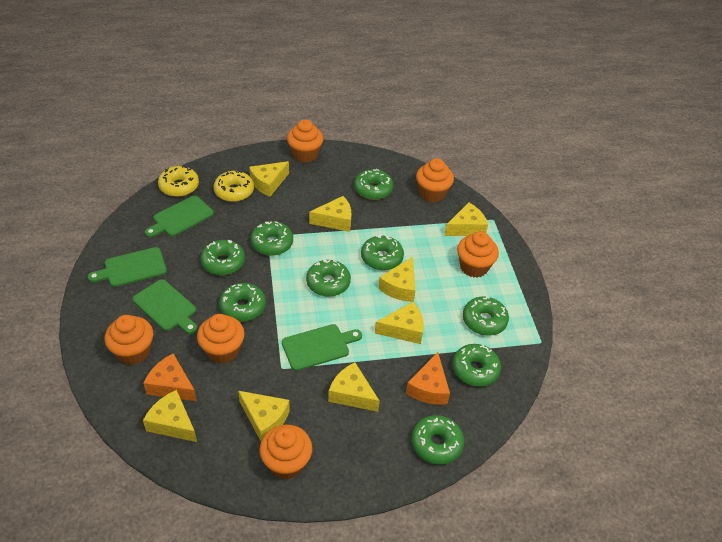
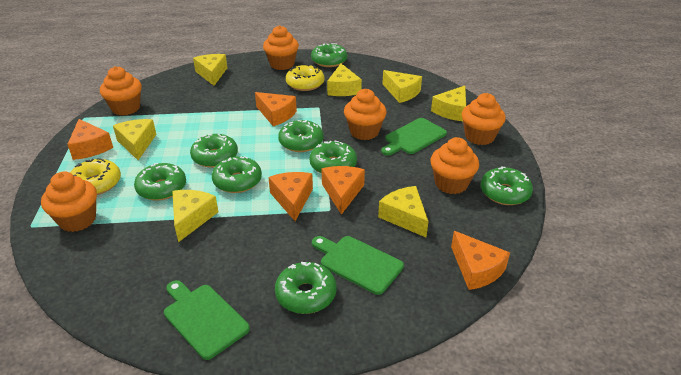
green cutting board: [88,247,167,287] [133,279,198,334] [145,195,214,237] [282,324,362,371] = 4 -> [164,280,250,360] [312,236,404,295] [381,118,447,156] = 3
green donut: [201,240,245,275] [219,283,266,322] [251,221,293,256] [306,260,351,297] [354,169,393,200] [361,235,404,270] [411,415,464,464] [452,344,501,387] [463,296,509,336] = 9 -> [134,163,186,201] [190,134,238,168] [212,156,262,193] [275,262,337,314] [278,120,324,152] [309,141,357,174] [311,43,347,67] [481,166,533,205] = 8
orange cheese: [143,353,197,401] [406,352,450,405] = 2 -> [67,119,113,160] [255,92,297,127] [268,172,313,221] [322,166,365,215] [451,231,510,290] = 5
yellow cheese: [143,390,197,442] [238,391,290,441] [249,161,289,197] [309,196,351,232] [328,363,380,412] [375,302,424,344] [378,257,416,302] [444,202,488,236] = 8 -> [113,119,157,160] [172,190,218,242] [193,54,227,86] [327,64,362,96] [378,186,429,237] [382,70,422,103] [431,86,466,121] = 7

